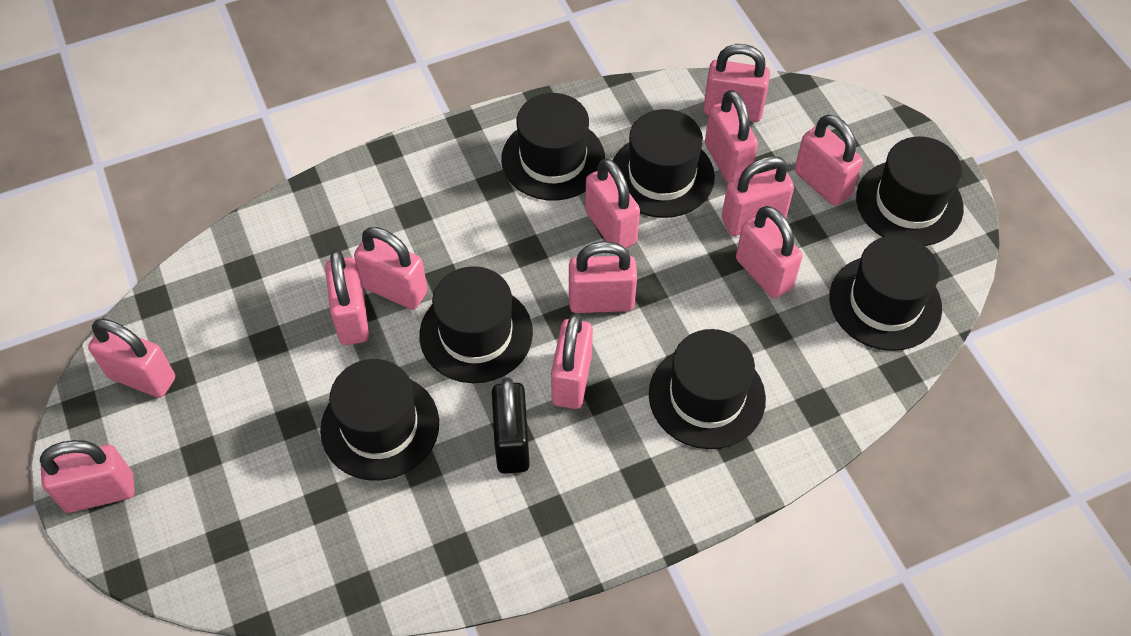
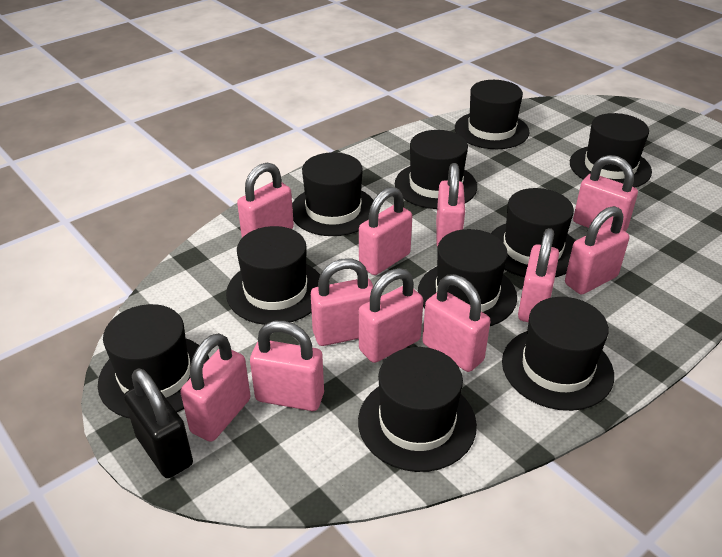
black hat: [320,359,439,481] [419,266,533,383] [501,93,605,201] [613,109,715,218] [649,329,766,449] [829,235,942,351] [856,136,964,246] = 7 -> [98,304,209,418] [226,226,320,325] [292,152,373,236] [358,347,477,472] [395,130,477,209] [418,229,517,326] [455,80,529,149] [491,188,575,277] [502,297,614,411] [570,113,652,187] = 10
pink padlock: [40,440,135,513] [88,319,175,398] [325,250,369,345] [354,227,427,310] [551,313,593,409] [569,241,637,313] [585,158,640,249] [703,44,770,122] [705,90,758,183] [722,156,794,236] [736,206,803,299] [795,115,863,206] = 12 -> [180,333,251,442] [237,163,294,238] [250,321,324,411] [311,258,373,346] [359,187,412,275] [359,268,423,363] [422,274,491,372] [436,163,465,248] [518,228,559,322] [565,206,629,294] [573,155,638,232] = 11

